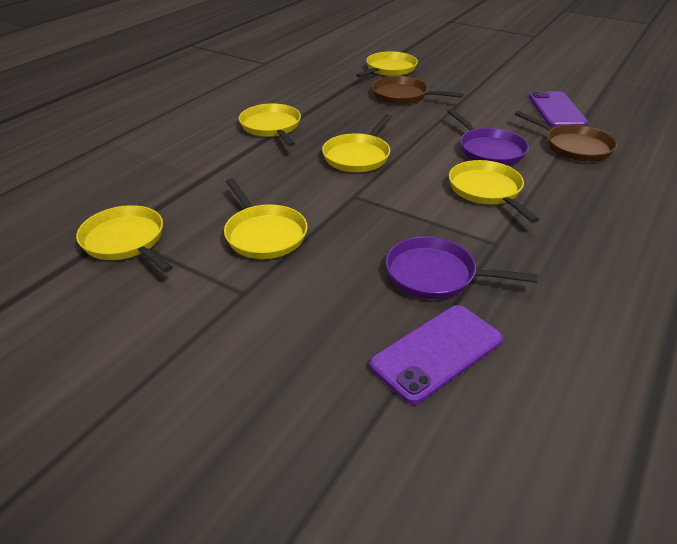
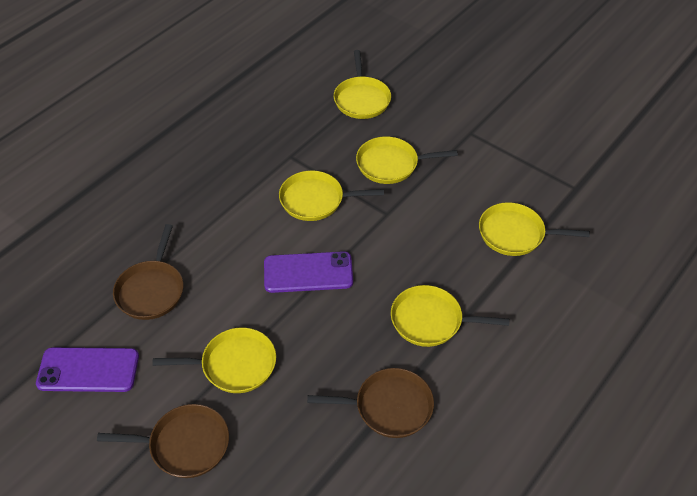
brown pan: [371,76,463,105] [515,111,617,162] = 2 -> [97,404,229,478] [113,224,183,320] [307,368,434,438] = 3
purple pan: [385,236,538,299] [447,109,529,165] = 2 -> none = 0

